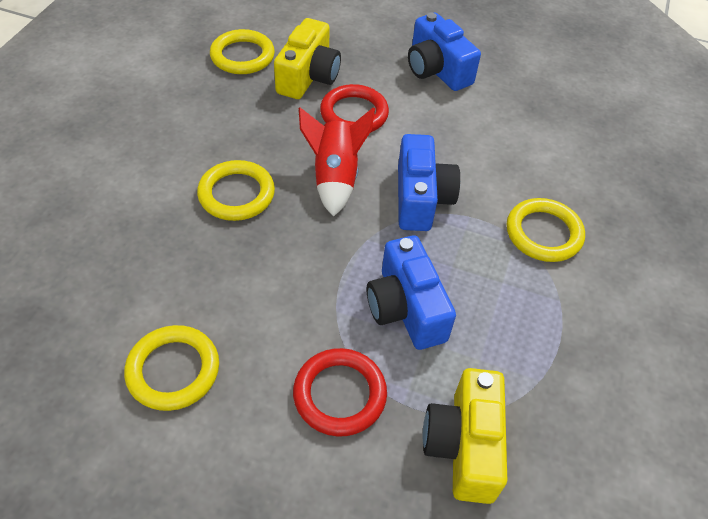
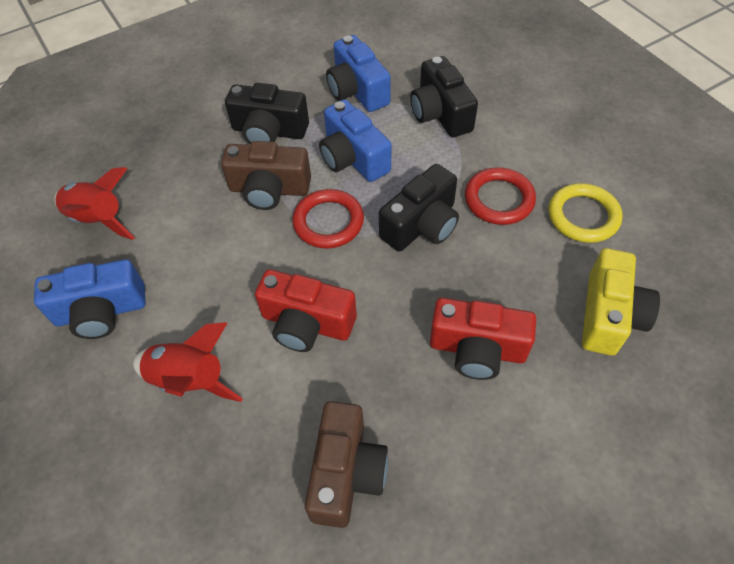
black camera: none = 0 -> [225,83,309,145] [379,164,459,252] [410,56,478,138] = 3
brown camera: none = 0 -> [221,141,311,210] [305,401,388,528] = 2
red camera: none = 0 -> [255,269,357,352] [430,298,536,380] = 2
red rocket: [299,107,375,217] = 1 -> [54,167,135,240] [133,322,243,402] = 2
yellow camera: [274,18,341,99] [423,368,507,504] = 2 -> [582,248,660,356] = 1
yellow ring: [124,325,219,411] [197,160,275,221] [210,29,275,74] [507,198,585,262] = 4 -> [549,183,623,243] = 1

